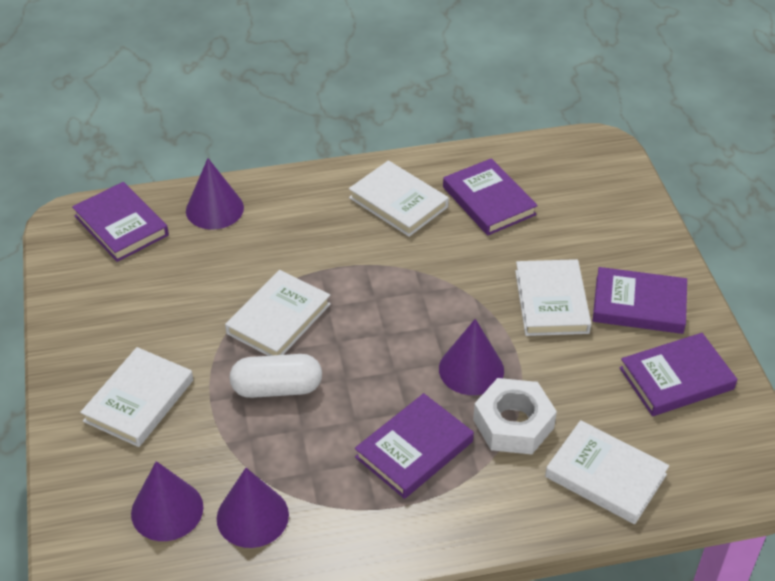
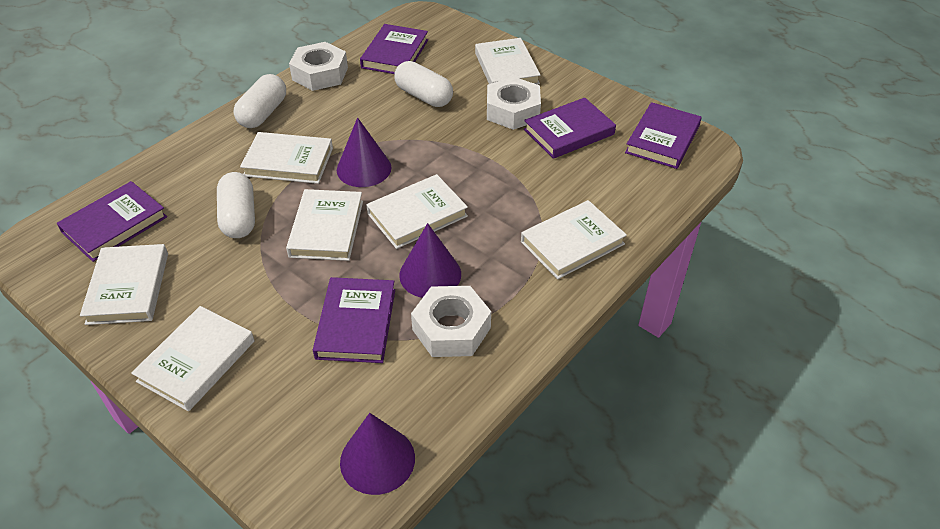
purple cone: [131,461,204,541] [186,158,244,229] [217,468,289,548] [439,319,504,395] = 4 -> [337,117,391,187] [340,413,415,495] [399,223,461,298] = 3
white book: [80,347,193,447] [225,270,331,356] [349,160,449,237] [515,259,591,336] [545,420,669,524] = 5 -> [80,244,168,325] [131,306,255,411] [240,132,333,184] [286,189,363,261] [366,174,468,249] [475,38,541,85] [521,200,627,279] = 7
white capsule: [229,354,322,398] = 1 -> [217,172,255,238] [233,74,286,128] [394,61,453,107] = 3
white nut: [473,378,557,455] = 1 -> [289,42,348,91] [411,286,491,357] [487,76,541,130] = 3

